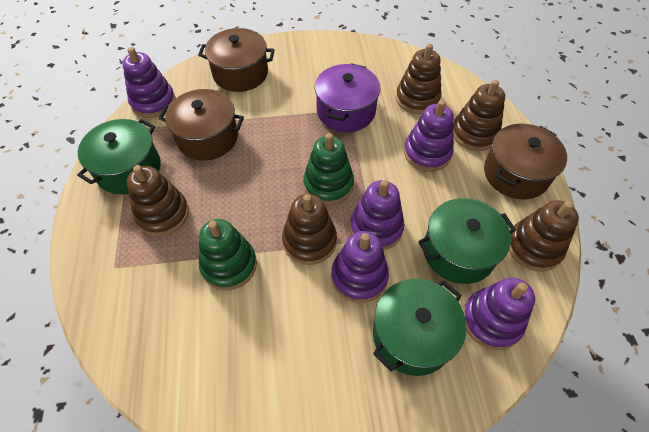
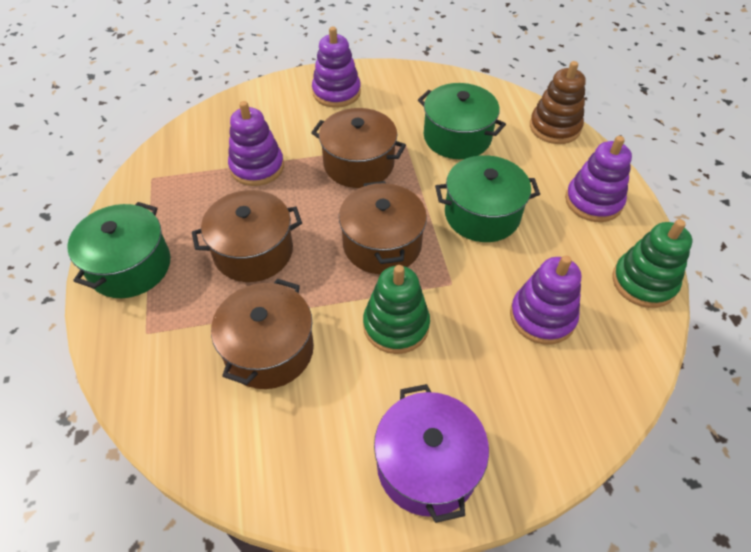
brown pot: [159,89,244,160] [198,28,275,92] [484,124,567,200] = 3 -> [192,190,302,282] [211,279,314,389] [311,108,406,188] [339,181,427,274] = 4
brown stacking toy: [127,165,189,236] [282,194,337,265] [396,44,442,114] [453,80,505,151] [509,200,579,271] = 5 -> [530,61,586,144] = 1
purple stacking toy: [122,47,175,118] [331,231,389,303] [350,180,404,250] [404,100,454,172] [463,277,535,350] = 5 -> [228,101,284,186] [312,27,361,108] [510,255,581,345] [565,136,632,222] = 4

